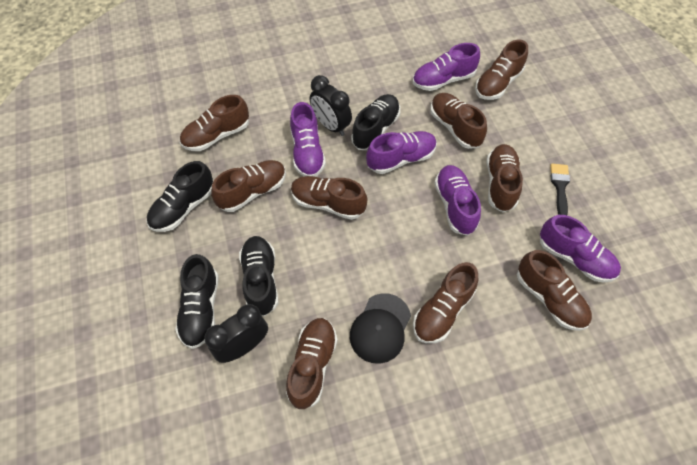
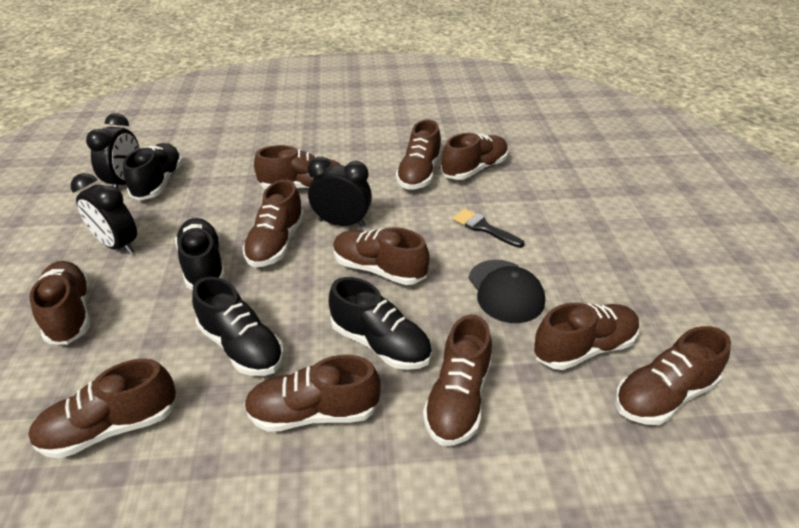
black clock: [204,304,268,363] [310,75,352,136] = 2 -> [71,173,137,254] [86,113,140,189] [308,157,372,227] = 3
brown shoe: [180,95,249,151] [211,160,286,212] [286,318,338,410] [291,176,367,220] [413,262,478,343] [430,93,487,149] [475,40,528,100] [486,144,523,212] [517,250,592,331] = 9 -> [28,359,177,459] [29,261,90,344] [243,179,304,267] [244,355,381,432] [254,145,341,189] [333,227,430,285] [396,120,441,190] [423,315,492,446] [441,133,508,180] [533,303,640,370] [615,326,731,425] = 11
purple shoe: [290,102,326,177] [366,131,437,174] [413,43,480,91] [434,165,481,236] [540,215,621,282] = 5 -> none = 0

